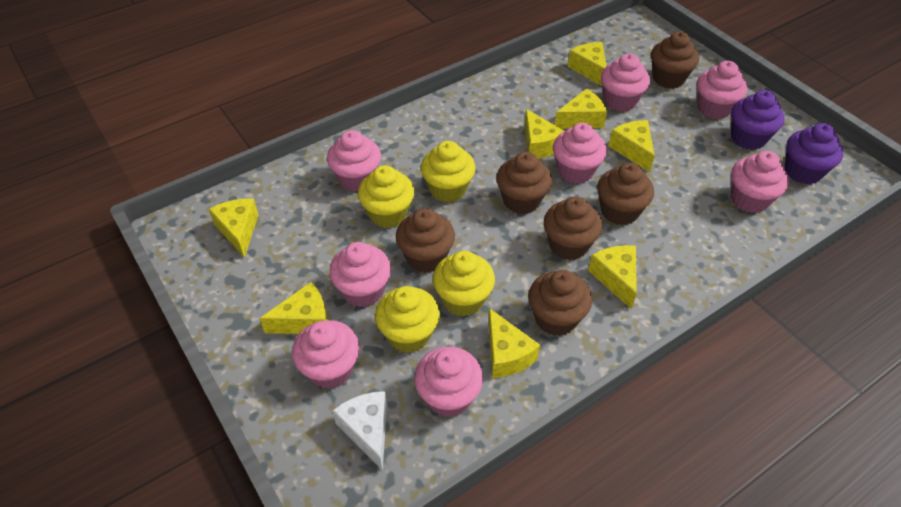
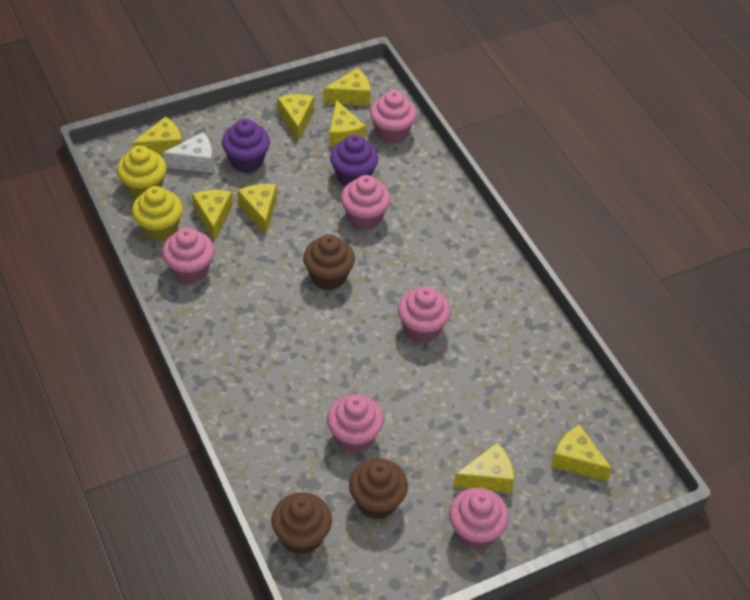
brown cupcake: [396,208,455,273] [496,152,552,214] [528,270,592,336] [544,196,602,260] [597,163,654,225] [651,31,699,89] = 6 -> [272,492,332,555] [303,234,355,290] [349,458,408,520] = 3
pink cupcake: [292,320,360,389] [327,130,381,192] [329,242,391,307] [414,347,483,417] [553,123,607,184] [601,53,650,112] [697,61,748,119] [731,151,789,213] = 8 -> [162,227,214,284] [327,394,384,453] [341,175,391,230] [370,90,417,144] [398,286,451,343] [449,488,509,549] = 6
yellow cupcake: [358,165,414,228] [375,286,440,353] [421,141,475,203] [433,251,495,317] = 4 -> [117,146,167,199] [132,186,183,242] = 2

